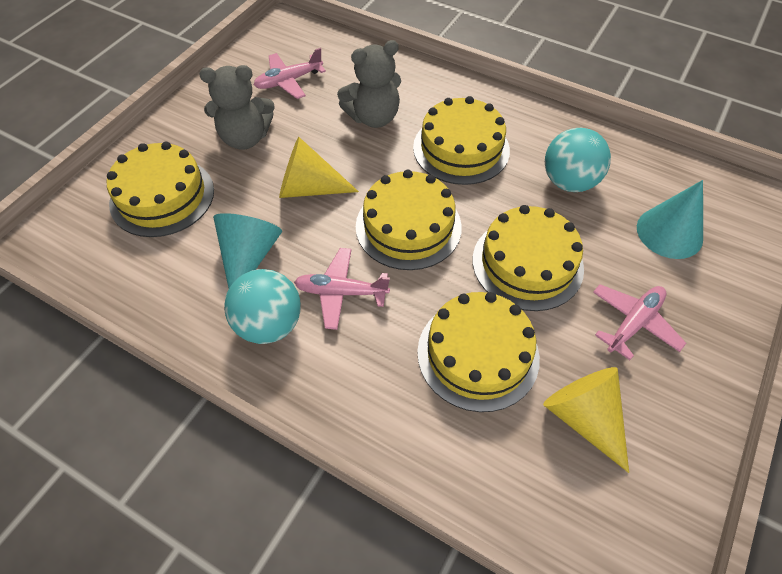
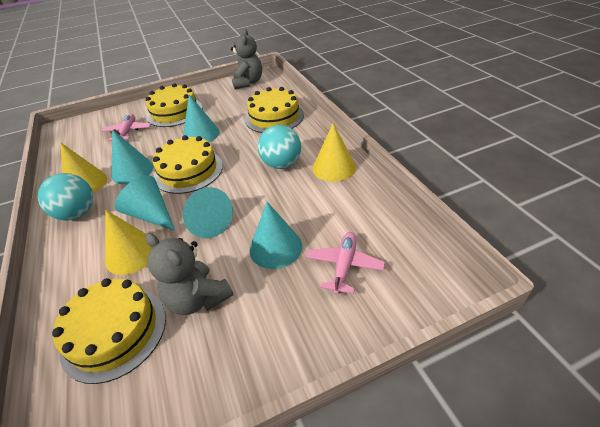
pink plane: [254,48,326,99] [294,248,390,330] [593,284,687,360] = 3 -> [101,114,151,141] [306,232,385,295] = 2
turquoise cone: [213,213,282,288] [637,180,703,259] = 2 -> [112,130,153,184] [115,175,175,231] [183,94,220,142] [183,187,233,238] [249,202,302,269] = 5
yellow cake: [107,142,214,237] [356,170,462,270] [413,96,510,185] [417,292,540,412] [473,205,584,311] = 5 -> [52,278,166,384] [146,83,203,127] [153,135,223,194] [245,87,304,133] = 4
yellow cone: [279,137,359,198] [543,367,629,473] = 2 -> [60,142,107,193] [105,210,152,275] [313,123,356,182] = 3

